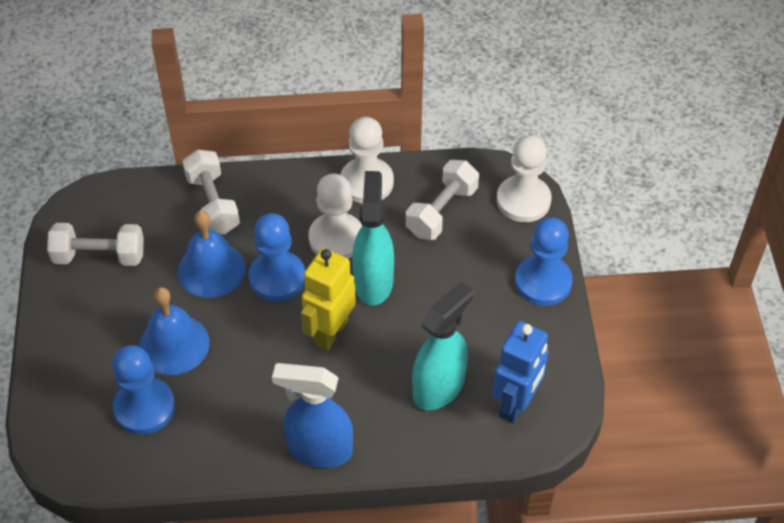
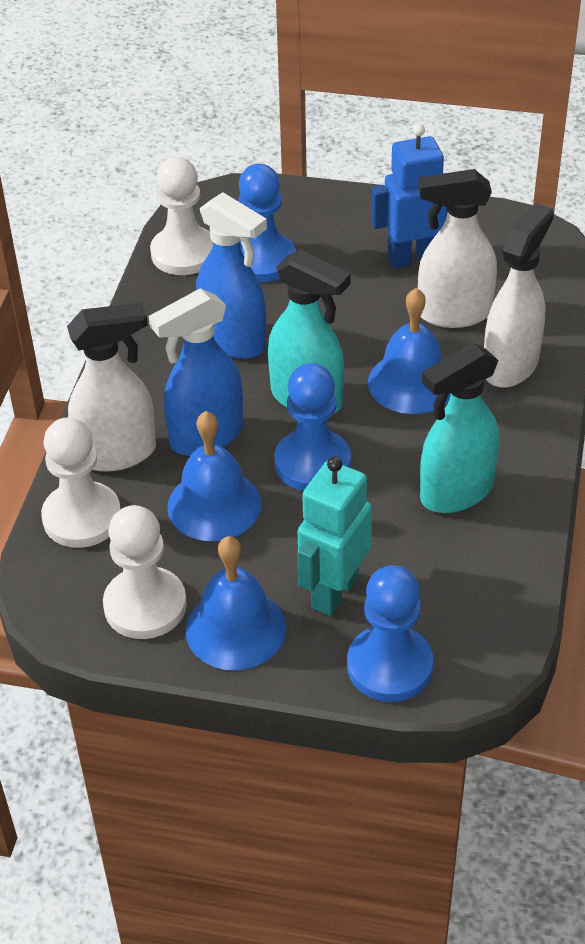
blue bell: [139,287,210,375] [178,210,246,298] = 2 -> [167,411,261,541] [185,536,286,670] [368,288,451,414] = 3
blue spray bottle: [272,363,353,468] = 1 -> [149,288,243,456] [196,192,267,359] = 2
turquoise robot: none = 0 -> [297,456,372,616] = 1
white dumbbell: [47,223,144,266] [182,150,240,235] [406,160,479,240] = 3 -> none = 0
white spray bottle: none = 0 -> [67,302,156,472] [418,169,497,328] [484,203,554,388] = 3
yellow robot: [301,248,356,350] = 1 -> none = 0

